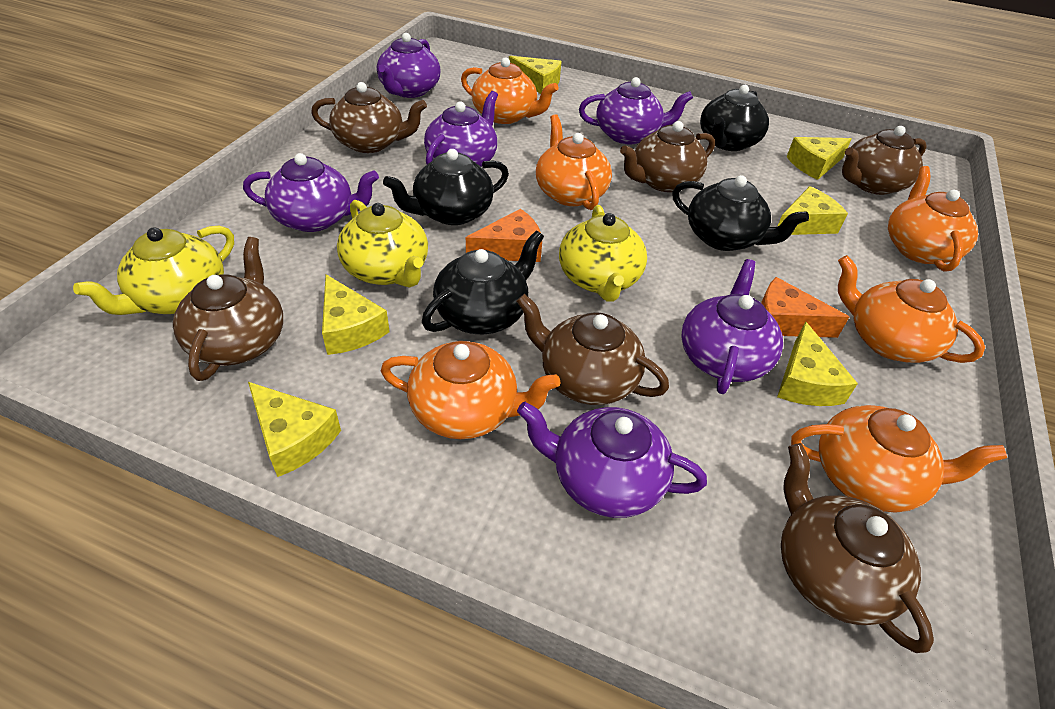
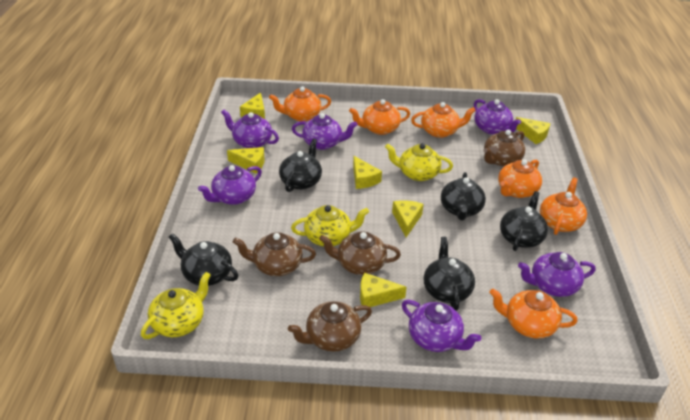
black teapot: [383,149,509,225] [422,231,544,335] [672,175,809,251] [700,85,769,151] = 4 -> [169,233,238,286] [279,139,322,192] [424,237,475,311] [441,172,486,220] [500,191,548,251] = 5
brown teapot: [173,237,283,381] [311,82,427,153] [516,294,669,405] [620,121,715,192] [781,443,934,653] [842,126,927,195] = 6 -> [233,232,316,276] [288,301,372,352] [319,232,401,275] [483,130,525,166] = 4
orange cheese: [466,209,542,262] [761,277,849,338] = 2 -> none = 0

